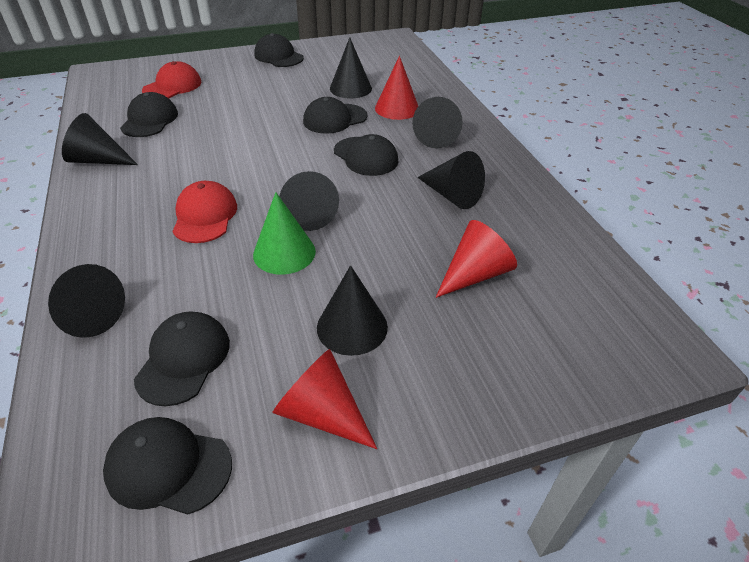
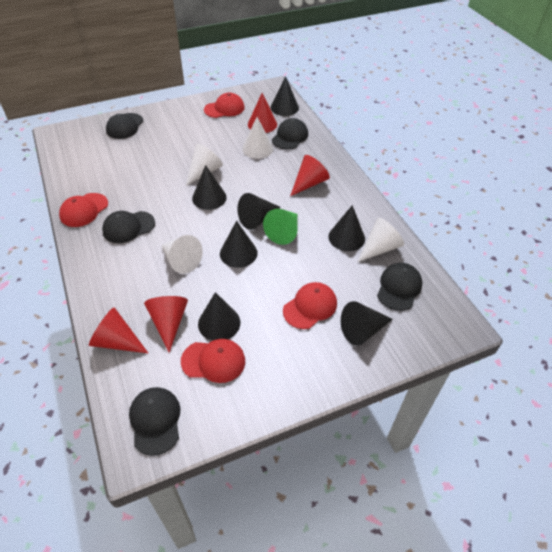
black cap: [103,417,232,515] [120,92,178,137] [134,311,230,406] [254,33,304,67] [303,97,367,134] [334,134,399,176] = 6 -> [102,211,155,243] [106,113,143,139] [129,387,180,456] [272,118,308,150] [377,263,423,311] = 5
red cap: [142,61,202,98] [172,181,237,243] = 2 -> [59,193,108,227] [181,339,245,383] [204,93,245,118] [283,282,337,329] = 4
red cone: [273,349,377,449] [375,56,418,120] [436,220,517,298] = 3 -> [89,307,148,353] [144,296,188,353] [248,93,277,133] [290,155,330,196] = 4
white cone: none = 0 -> [162,235,203,274] [186,144,223,186] [242,117,273,159] [357,218,404,262] = 4

